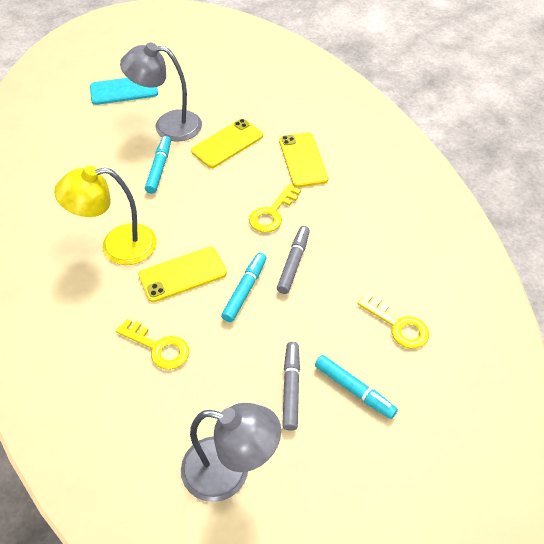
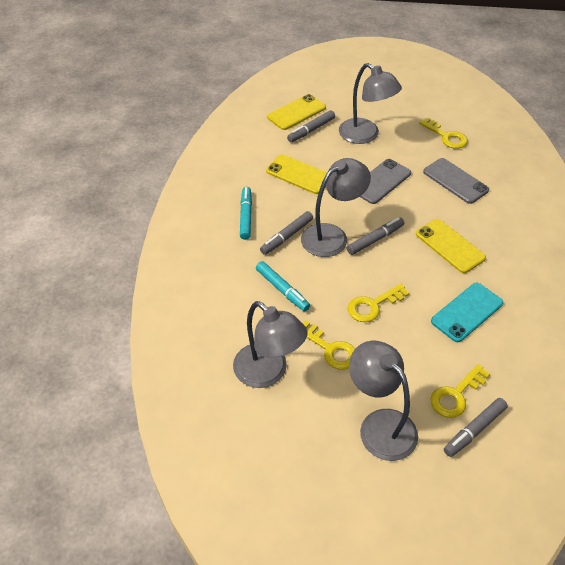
grey lamp: [120,42,202,142] [181,403,281,502] = 2 -> [233,301,307,388] [301,158,371,257] [339,63,402,144] [349,341,418,461] = 4
grey marker: [277,226,310,294] [282,342,300,431] = 2 -> [260,211,313,255] [287,110,335,142] [347,217,404,255] [444,398,508,457] = 4
grey phone: none = 0 -> [360,159,411,204] [423,158,489,204] = 2
turquoise marker: [145,136,171,194] [221,252,267,322] [315,355,398,419] = 3 -> [240,187,252,240] [256,261,310,312] = 2
yellow key: [116,319,189,370] [249,184,301,233] [357,293,429,349] = 3 -> [303,321,355,370] [348,284,409,322] [419,118,468,149] [430,364,490,418] = 4
yellow lamp: [54,166,157,265] = 1 -> none = 0

